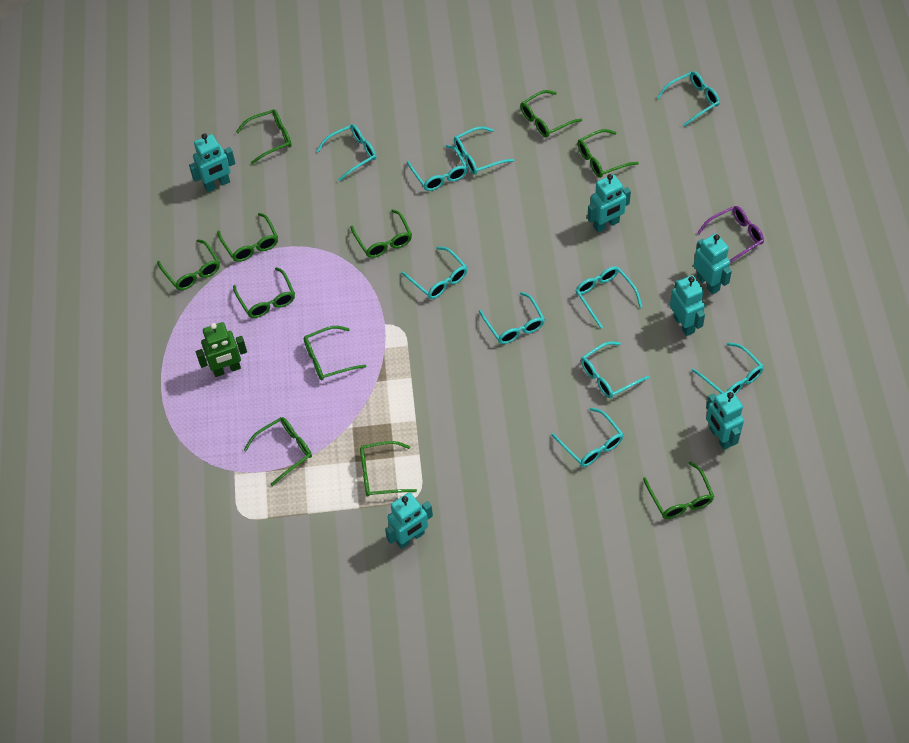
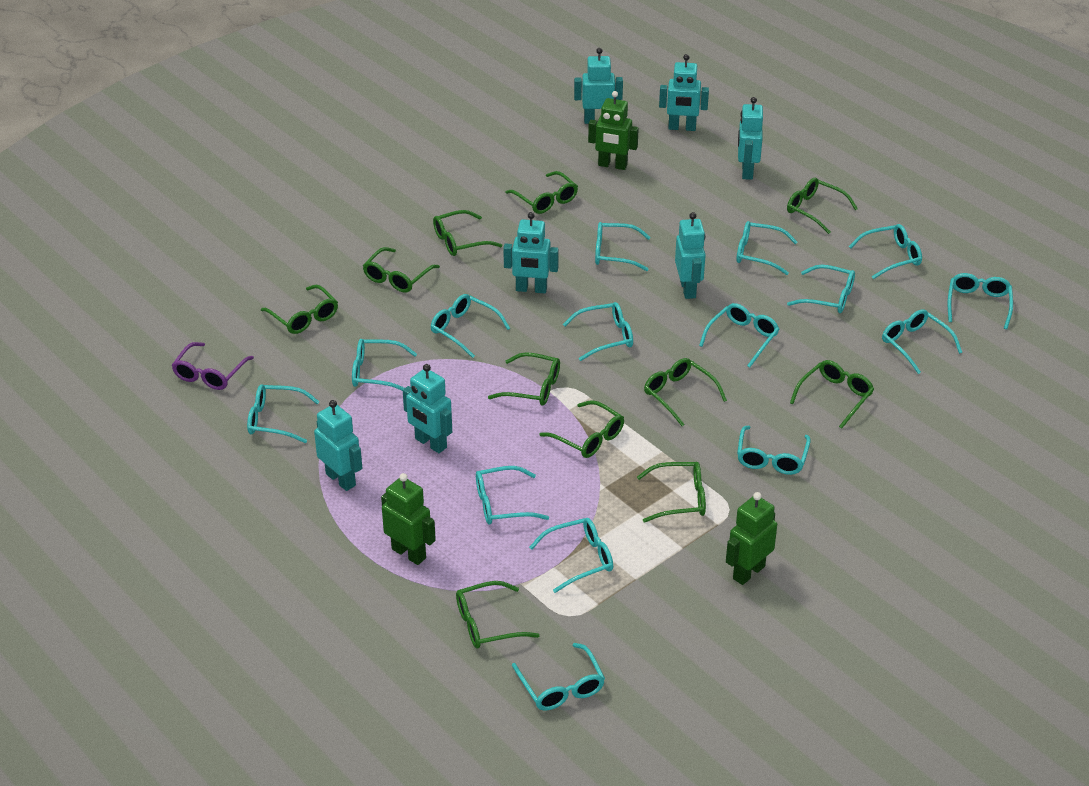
green robot: [196,322,247,377] = 1 -> [381,473,436,565] [588,91,639,170] [726,492,777,585] = 3
turquoise glasses: [316,124,376,182] [401,247,467,299] [406,145,468,191] [454,126,514,175] [479,292,545,344] [551,407,623,467] [575,266,642,328] [581,341,649,398] [657,71,720,127] [692,343,764,395] = 10 -> [247,384,320,443] [352,339,417,391] [431,294,510,358] [476,466,549,525] [512,643,605,710] [529,518,613,593] [563,302,633,361] [595,222,651,271] [699,303,779,368] [736,221,797,275] [737,426,811,475] [787,265,855,313] [849,224,922,279] [882,309,962,374] [948,273,1013,329] = 15
turquoise robot: [189,133,236,192] [385,492,433,549] [587,174,631,233] [670,275,705,336] [693,234,732,295] [706,390,744,450] = 6 -> [314,400,362,491] [403,364,452,453] [503,212,559,293] [574,48,623,124] [659,54,709,131] [675,212,706,299] [738,97,763,180] = 7

